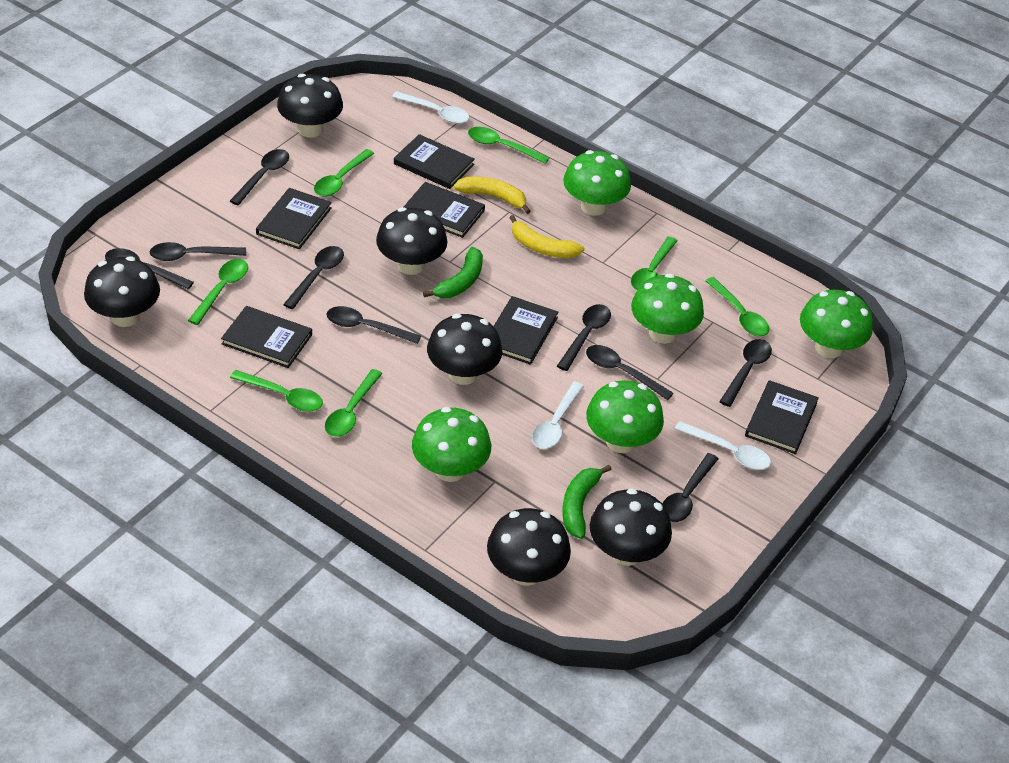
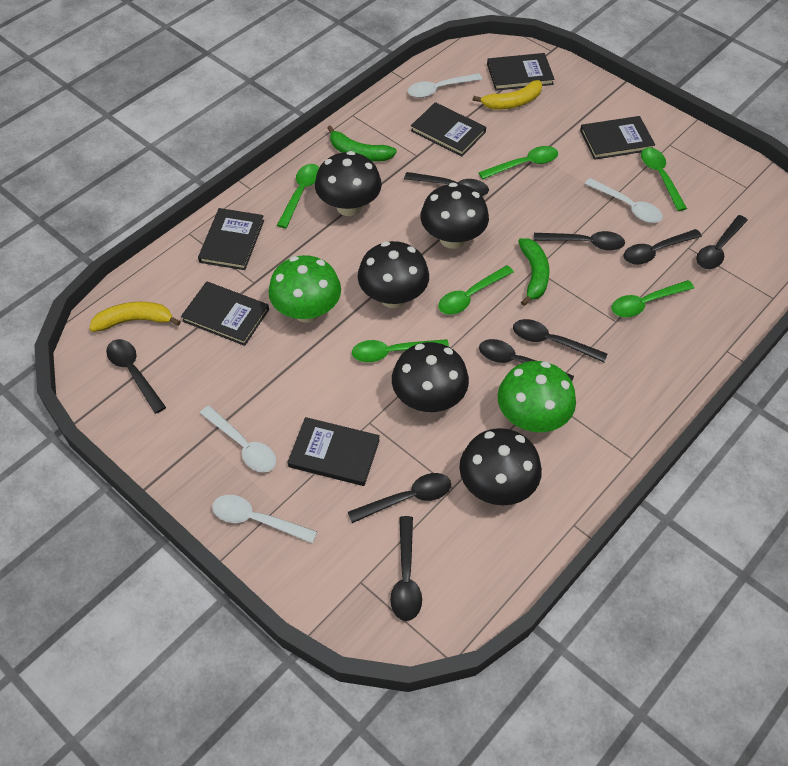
black mushroom: [84,256,160,327] [277,74,343,138] [376,207,447,275] [427,314,502,385] [487,508,571,586] [590,488,672,566] = 6 -> [315,151,382,216] [358,241,429,308] [392,342,469,412] [421,183,489,249] [459,428,542,505] = 5
green mushroom: [412,407,491,482] [563,150,631,216] [586,380,664,453] [631,273,704,344] [800,290,873,358] = 5 -> [268,255,341,323] [498,361,576,432] = 2
green spoon: [188,259,248,325] [230,370,323,412] [314,149,374,196] [325,369,383,437] [468,127,550,164] [631,237,677,290] [705,277,769,336] = 7 -> [277,164,319,228] [352,339,449,362] [438,265,514,315] [478,146,558,179] [611,280,694,317] [641,147,687,211] = 6
white spoon: [392,91,469,124] [532,382,584,449] [675,421,771,470] = 3 -> [200,406,276,472] [212,495,317,544] [408,73,482,98] [585,178,663,223] = 4

